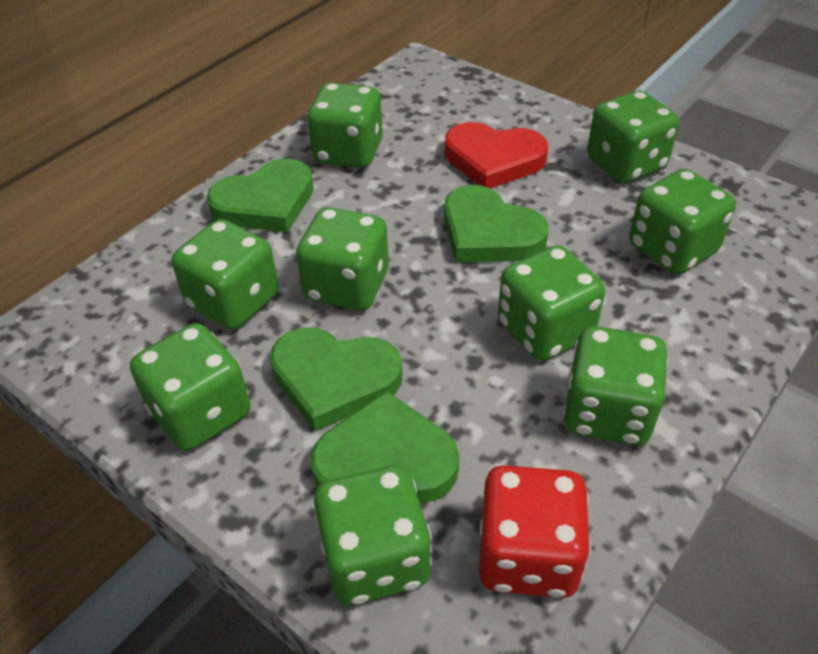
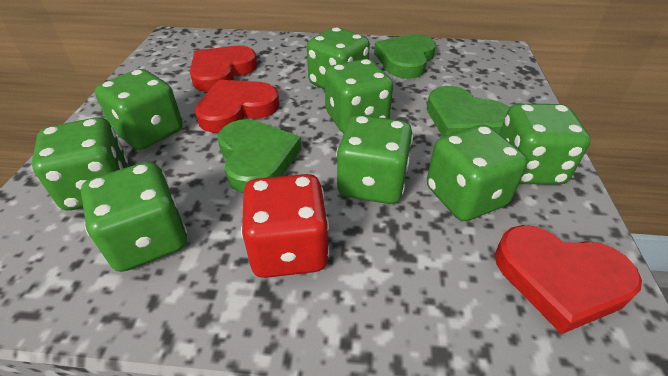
green dice: [130,323,251,451] [172,219,279,330] [296,207,389,311] [307,83,383,168] [314,465,432,605] [498,245,605,361] [563,326,668,446] [587,91,679,183] [629,169,736,274] = 9 -> [32,117,128,210] [81,162,187,272] [95,69,182,150] [307,27,370,89] [325,59,393,133] [336,115,413,204] [427,125,527,221] [500,104,591,185] = 8
green heart: [206,158,314,232] [270,327,402,431] [310,391,459,503] [444,185,548,263] = 4 -> [218,119,301,193] [374,34,436,79] [427,86,510,136] = 3
red heart: [445,122,548,189] = 1 -> [190,46,257,92] [195,80,279,133] [495,225,642,334] = 3

